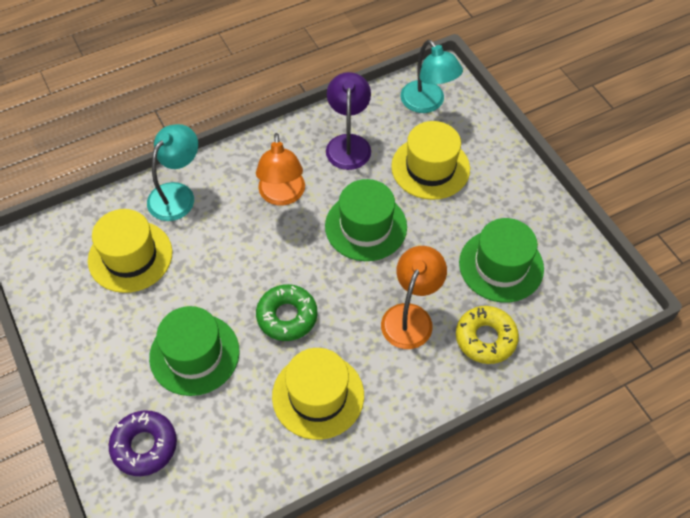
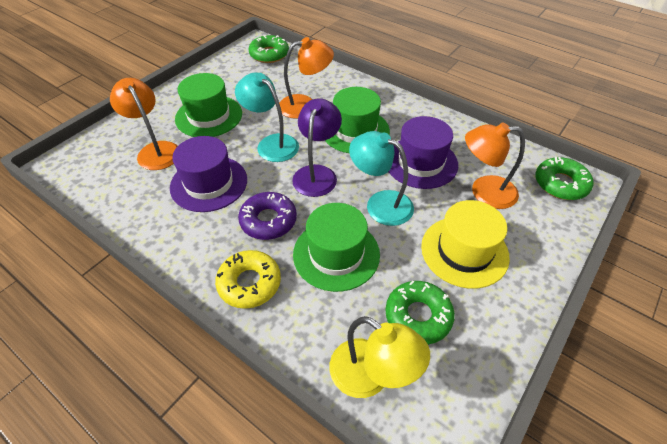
green donut: [256,284,317,341] = 1 -> [248,35,289,63] [386,281,455,345] [536,157,594,200] = 3
orange lamp: [256,133,305,206] [381,246,447,349] = 2 -> [110,78,178,170] [279,37,334,119] [465,122,525,209] = 3
purple hat: none = 0 -> [170,136,247,212] [388,116,458,189] = 2
yellow hat: [88,209,173,293] [272,348,364,440] [391,121,470,200] = 3 -> [421,200,510,289] = 1
yellow lamp: none = 0 -> [329,316,430,398] = 1

